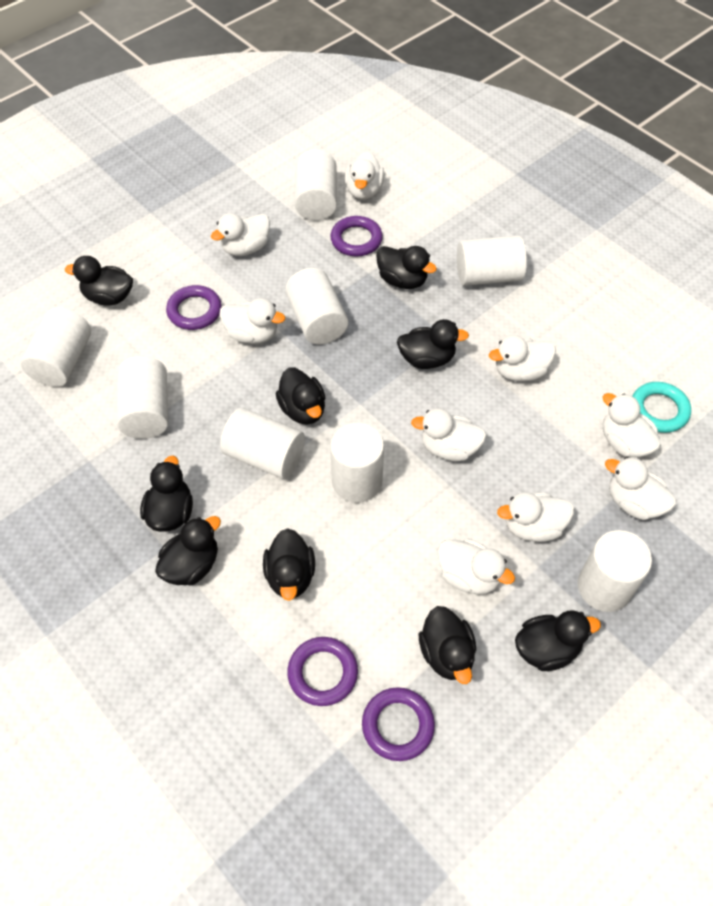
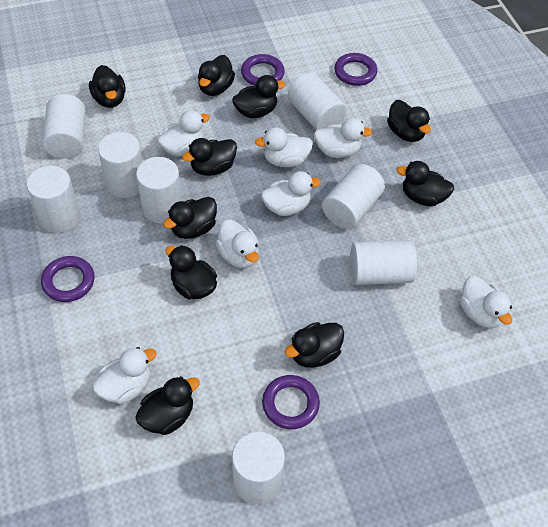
black duck: [65,256,133,306] [140,456,193,532] [155,516,221,585] [263,528,315,601] [276,367,325,424] [376,246,437,289] [397,319,469,369] [419,606,476,684] [515,610,601,671] = 9 -> [89,65,126,108] [135,376,200,435] [163,197,217,239] [166,245,217,299] [182,138,237,176] [198,55,235,96] [232,75,285,118] [285,322,344,368] [387,100,431,142] [396,161,454,206] = 10
turquoise ring: [632,382,691,433] = 1 -> none = 0
white duck: [211,213,270,256] [220,298,285,344] [345,151,384,200] [411,408,487,461] [438,539,515,594] [489,335,556,381] [497,492,574,542] [603,393,661,458] [605,457,676,520] = 9 -> [92,347,157,404] [157,110,210,157] [215,220,259,268] [255,127,313,167] [261,171,321,216] [314,118,373,158] [460,276,512,328] = 7

